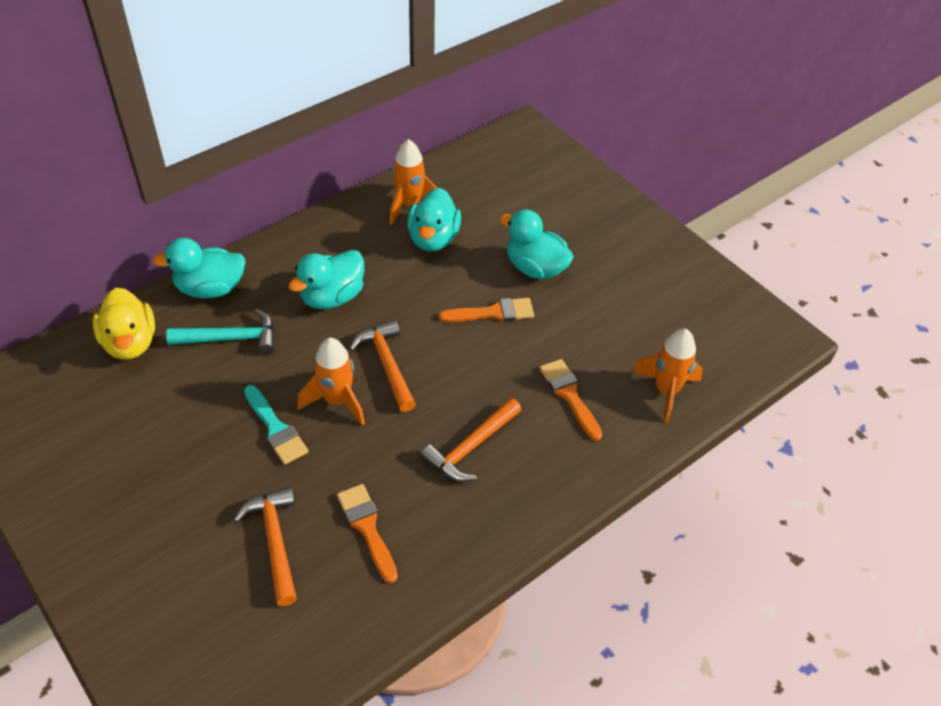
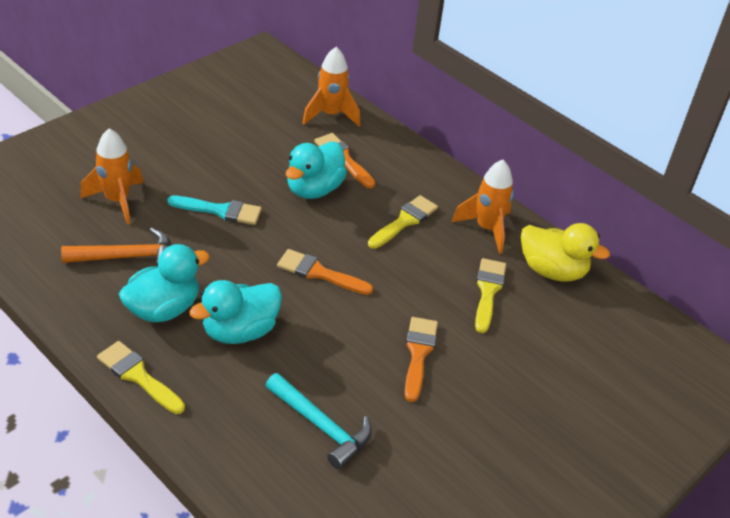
orange hammer: [234,487,297,606] [349,320,416,412] [420,398,522,482] = 3 -> [61,228,171,267] = 1
turquoise duck: [152,238,246,298] [288,250,364,309] [407,188,461,251] [499,210,574,280] = 4 -> [119,244,210,322] [189,280,282,344] [286,142,347,199] = 3
yellow brush: none = 0 -> [97,341,185,414] [368,195,438,249] [475,258,506,333] = 3

